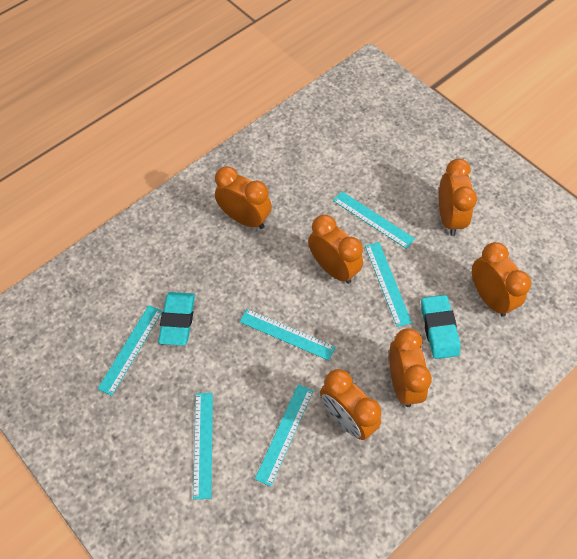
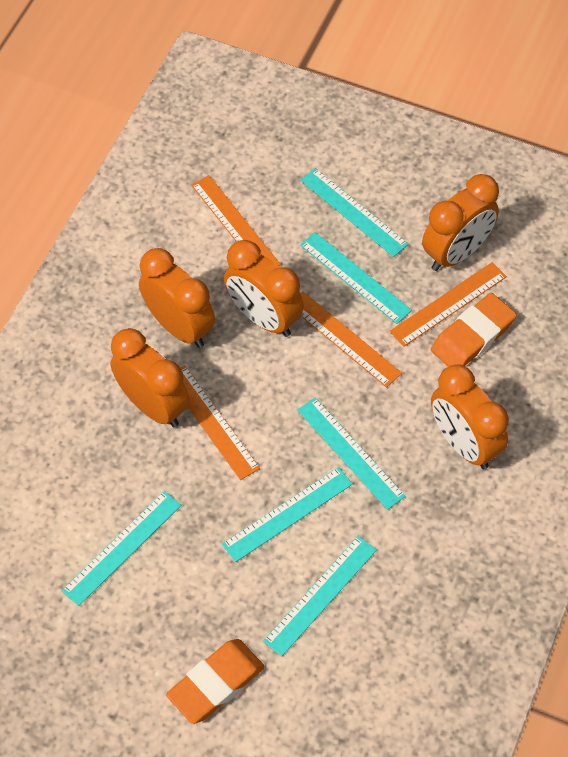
orange clock: [215,166,272,229] [308,215,363,284] [320,369,381,440] [389,328,432,407] [439,159,477,236] [472,242,531,317] = 6 -> [110,328,190,427] [139,248,215,348] [224,240,304,337] [422,174,499,271] [431,364,509,469] = 5
orange eraser: none = 0 -> [166,639,265,724] [431,293,517,367] = 2
orange ruler: none = 0 -> [181,365,260,480] [191,175,281,266] [300,292,402,388] [390,262,507,347] = 4
turquoise eraser: [158,292,195,346] [421,295,460,359] = 2 -> none = 0

